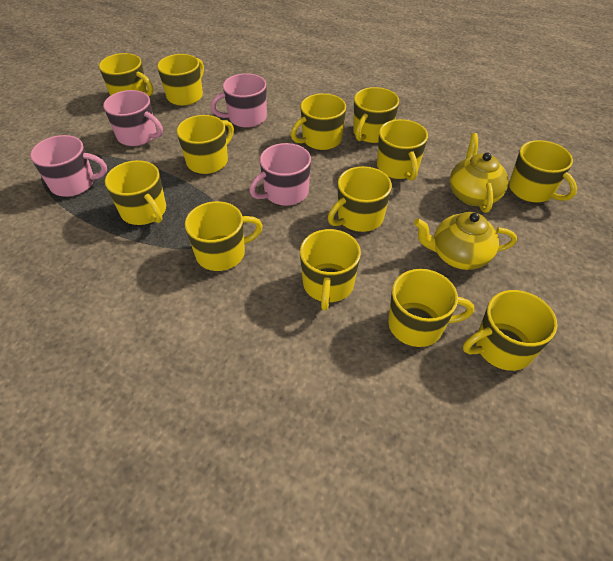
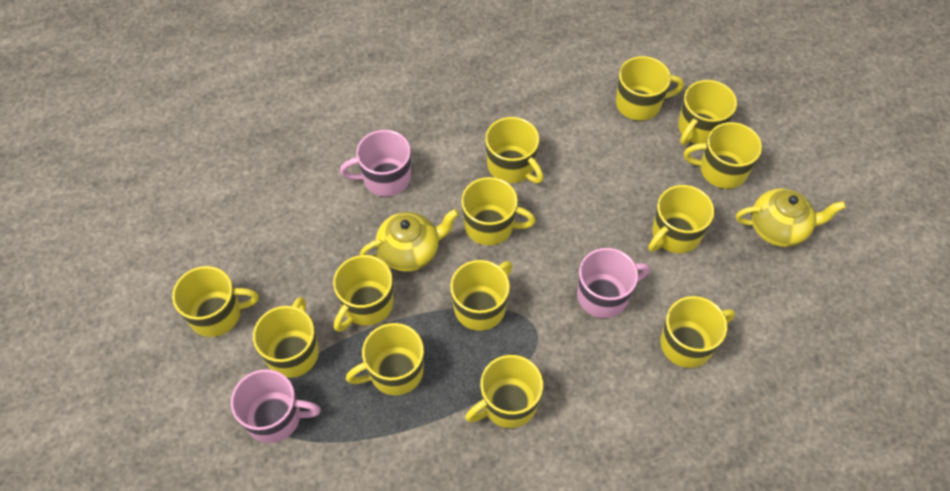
pink mug: [30,135,107,197] [103,90,163,146] [211,73,267,128] [249,143,311,206] = 4 -> [231,369,321,443] [340,130,411,197] [577,248,650,318] = 3

